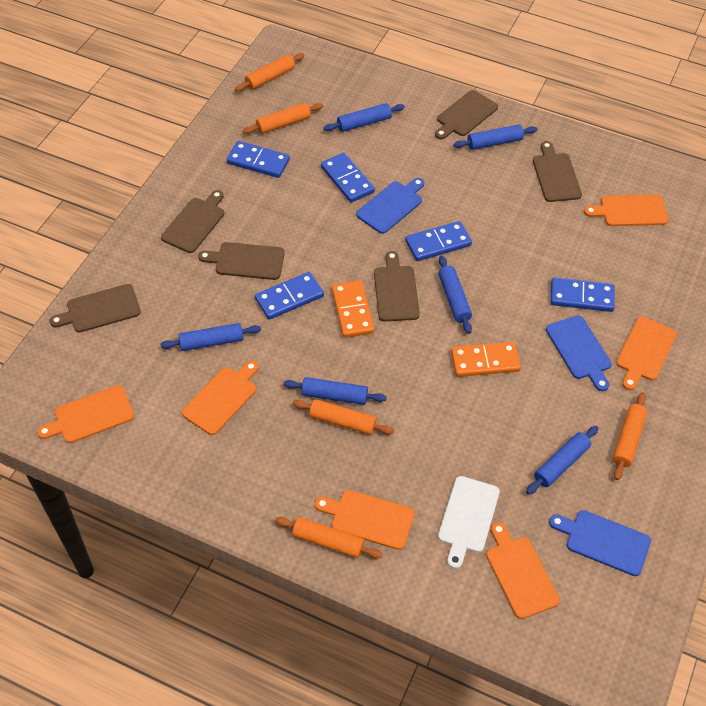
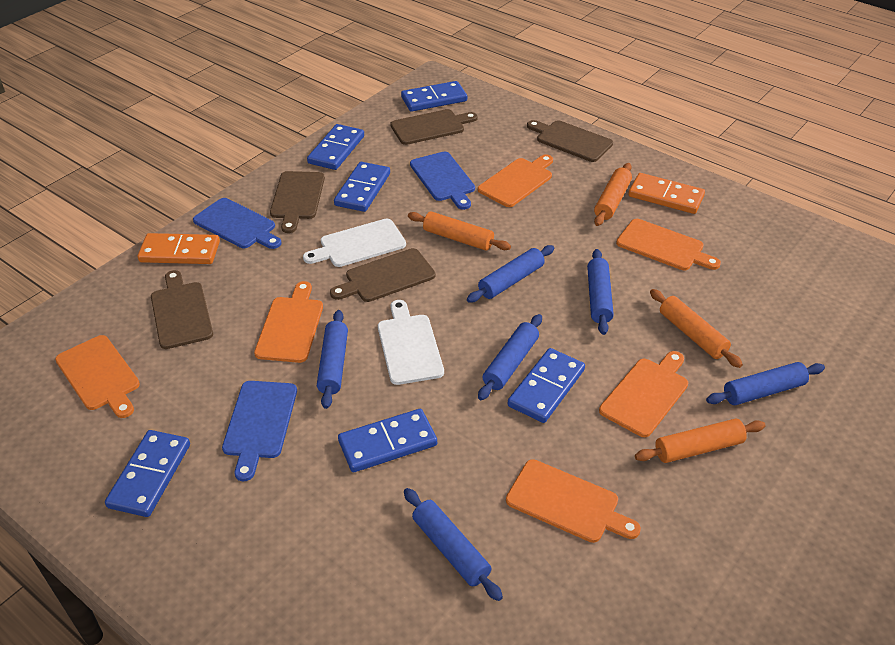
blue domino: [227,141,290,178] [255,272,324,320] [321,153,375,203] [405,221,472,261] [550,277,615,312] = 5 -> [105,430,190,517] [307,124,364,170] [334,162,390,212] [338,409,437,472] [401,81,467,112] [508,348,585,423] = 6
brown cutting board: [50,284,141,333] [161,190,224,253] [198,242,285,280] [374,251,420,322] [435,90,498,139] [533,141,582,202] = 6 -> [151,270,213,349] [270,171,325,233] [330,248,435,302] [390,109,478,145] [527,120,613,162] = 5
orange rolling pin: [235,53,304,92] [243,103,323,134] [275,517,382,558] [293,399,394,435] [613,393,647,480] = 5 -> [408,212,511,251] [594,163,632,226] [635,419,765,463] [650,289,743,368] = 4
white cutting board: [438,476,500,569] = 1 -> [303,219,406,267] [378,300,444,385] = 2

